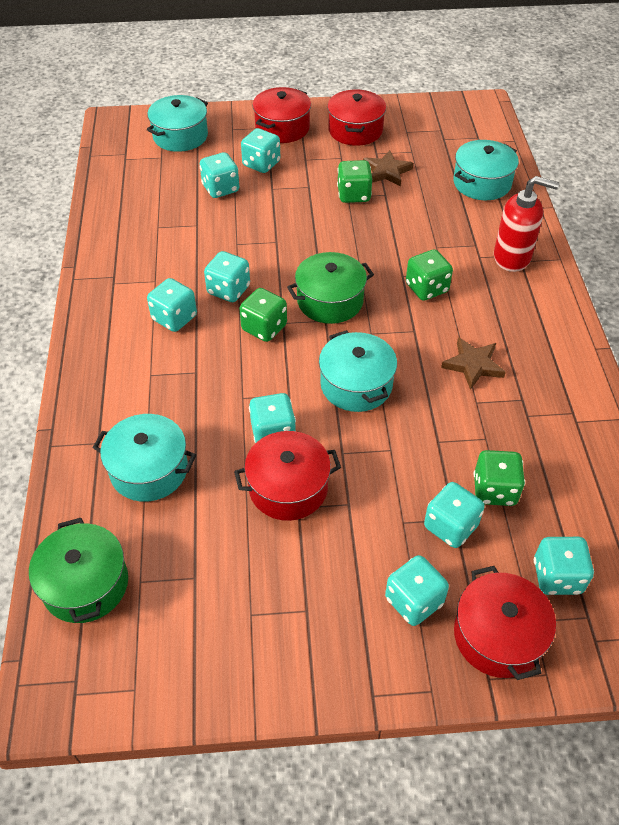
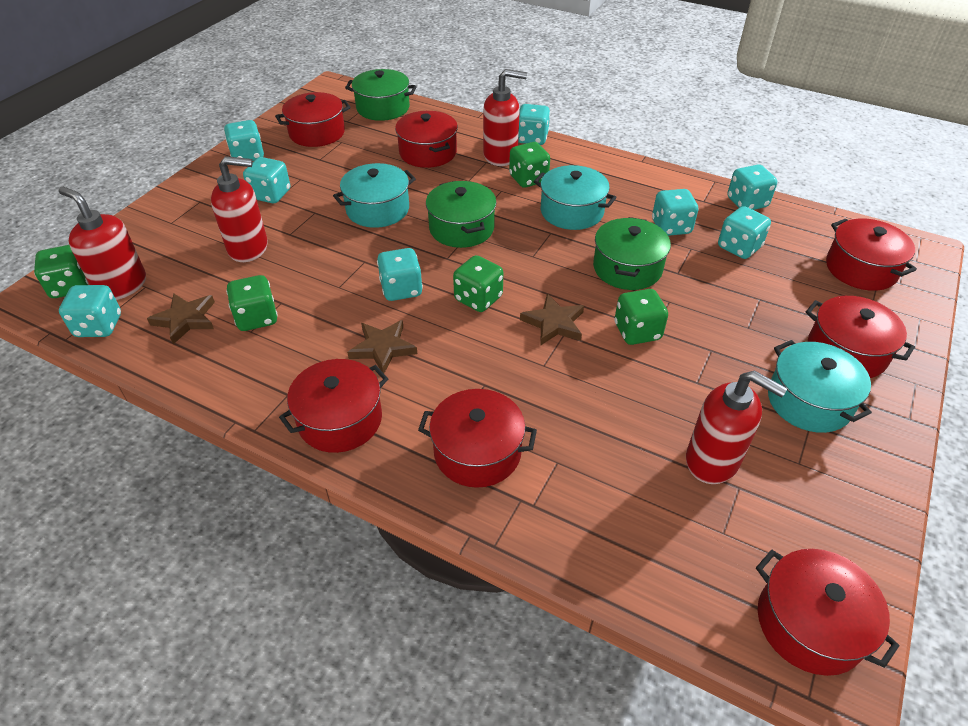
brown star: [363,150,413,187] [441,337,506,390] = 2 -> [147,293,215,344] [347,320,417,373] [520,294,584,346] = 3
green dice: [239,288,287,342] [337,160,372,203] [406,249,453,301] [474,450,525,506] = 4 -> [34,245,88,298] [226,275,278,331] [453,255,503,312] [509,142,550,188] [615,289,668,345] = 5
green pot: [29,518,128,623] [287,252,374,324] = 2 -> [345,69,417,121] [426,181,497,248] [593,217,671,290] = 3
red pot: [234,431,341,521] [253,87,311,143] [327,90,386,146] [454,566,556,680] = 4 -> [275,92,351,147] [279,359,388,453] [395,111,458,168] [418,389,537,488] [756,549,899,676] [805,296,915,378] [826,218,917,291] = 7
red soap dispenser: [494,176,559,272] = 1 -> [59,187,146,300] [211,156,268,262] [483,69,527,166] [686,371,787,484] = 4
turquoise pot: [93,414,196,502] [146,95,208,152] [319,330,397,412] [453,140,519,200] = 4 -> [333,163,416,228] [534,165,617,230] [768,340,872,433] = 3

